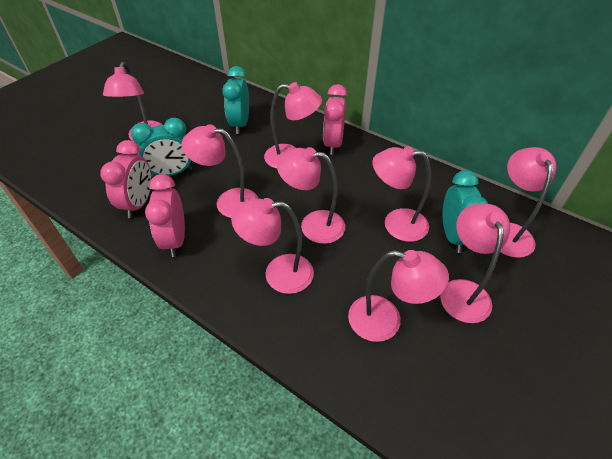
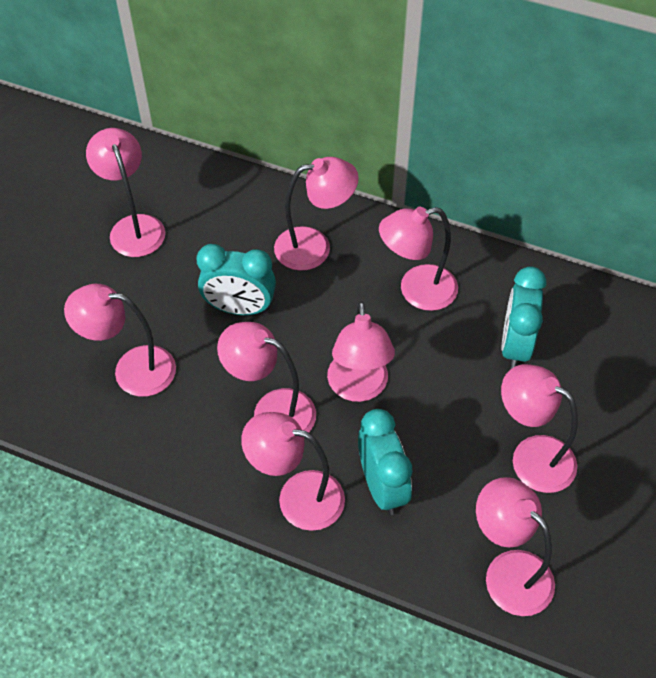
pink clock: [100,140,151,218] [145,174,185,257] [323,84,348,155] = 3 -> none = 0

